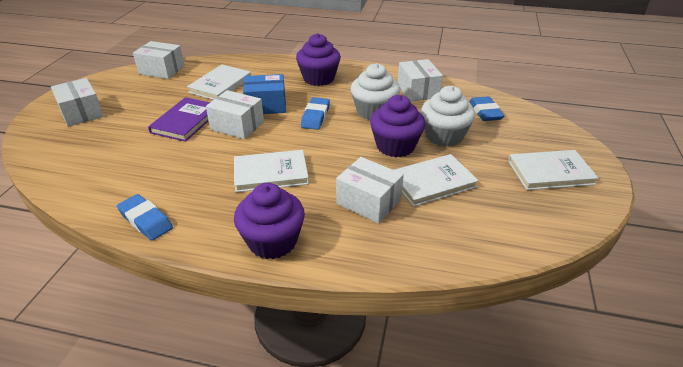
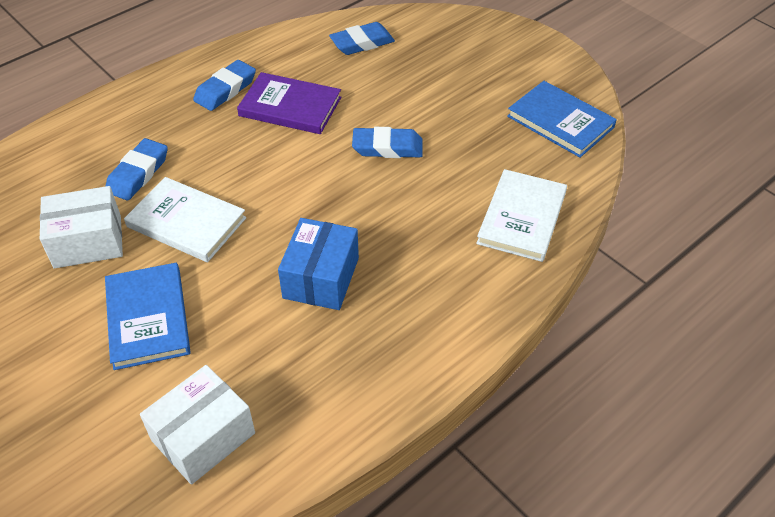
blue book: none = 0 -> [105,263,191,370] [507,81,617,158] = 2
blue eraser: [117,194,173,241] [301,97,330,130] [469,96,505,121] = 3 -> [106,138,168,201] [193,60,256,111] [329,22,395,55] [352,127,423,158] = 4
purple cupcake: [234,183,305,259] [296,33,341,86] [370,95,425,157] = 3 -> none = 0
white book: [187,64,251,100] [234,150,309,192] [395,154,479,207] [508,150,599,190] = 4 -> [124,177,246,262] [476,169,567,262] = 2
white box: [51,78,104,127] [133,41,185,79] [206,90,264,139] [336,157,404,223] [398,59,443,102] = 5 -> [40,186,123,269] [140,365,255,485] = 2
white cupcake: [351,63,400,120] [421,86,475,147] = 2 -> none = 0

